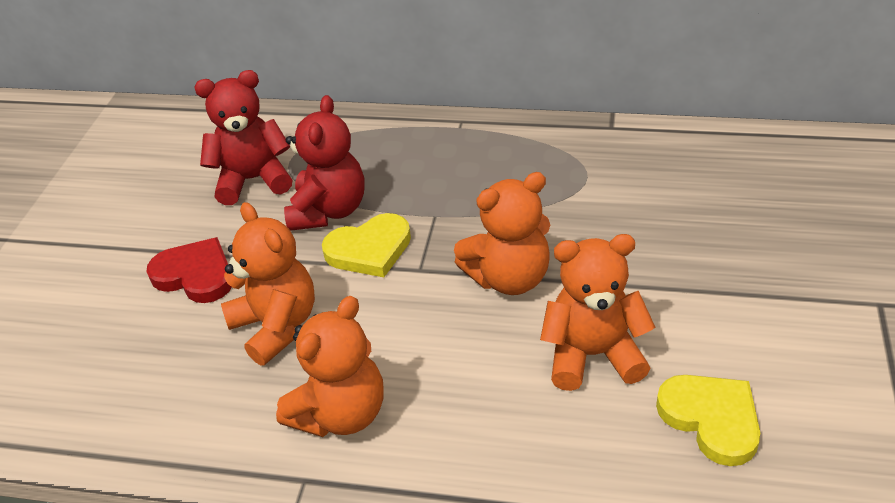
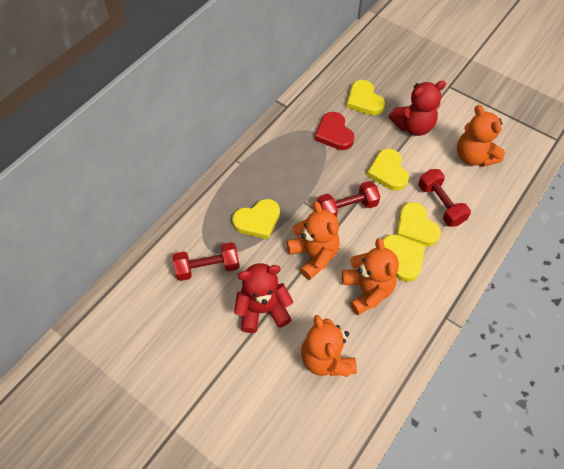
red dumbbell: none = 0 -> [173,242,240,281] [317,181,380,217] [418,169,471,227] = 3
yellow heart: [322,213,411,277] [656,375,760,466] = 2 -> [232,199,280,239] [346,80,385,115] [367,149,409,191] [382,234,425,282] [396,202,441,246] = 5

